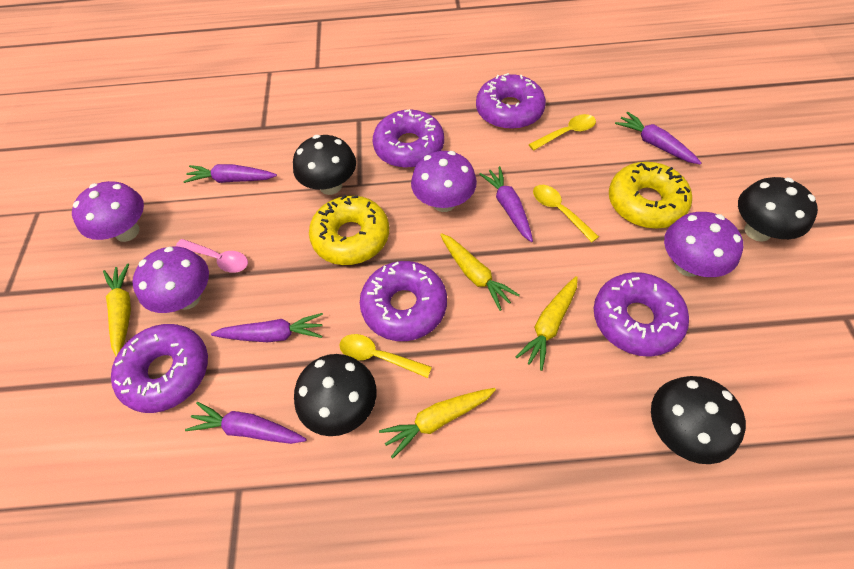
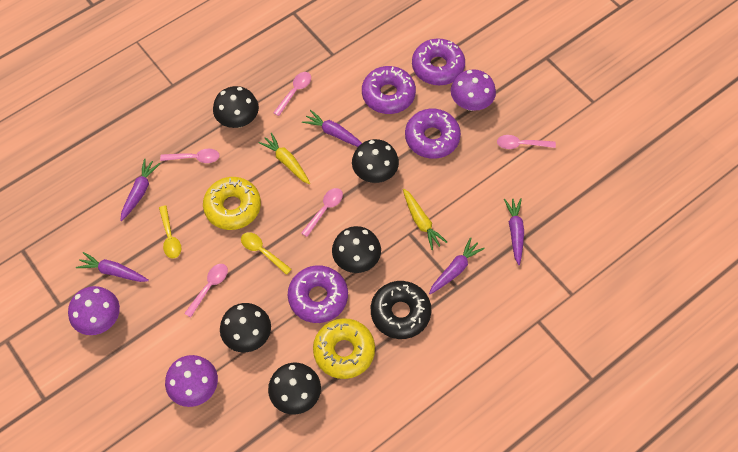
black donut: none = 0 -> [371,281,431,339] = 1
black mushroom: [293,135,356,195] [294,354,377,436] [651,376,746,464] [738,177,818,242] = 4 -> [213,86,259,128] [220,303,271,352] [268,362,321,415] [332,226,381,273] [352,139,399,183] = 5
pink spoon: [176,239,248,273] = 1 -> [160,149,220,163] [184,264,228,318] [273,72,311,116] [301,188,343,237] [497,135,556,149] = 5
purple donut: [111,324,208,413] [360,261,447,341] [373,109,444,168] [476,73,546,130] [594,272,689,357] = 5 -> [288,265,348,323] [362,66,416,114] [405,109,461,159] [412,38,465,85] = 4
purple mushroom: [72,181,144,242] [132,247,209,313] [411,151,477,212] [664,212,743,277] = 4 -> [68,286,120,335] [165,355,218,407] [451,69,496,111] = 3
yellow carrot: [103,263,131,356] [379,388,496,459] [440,233,520,311] [516,276,578,371] = 4 -> [258,133,310,184] [403,189,447,250] = 2
yellow spoon: [339,334,432,378] [529,114,596,151] [533,185,599,242] = 3 -> [159,205,181,259] [241,232,292,275] = 2

